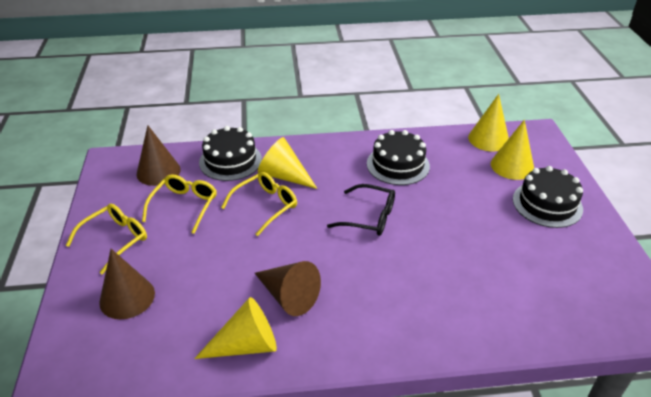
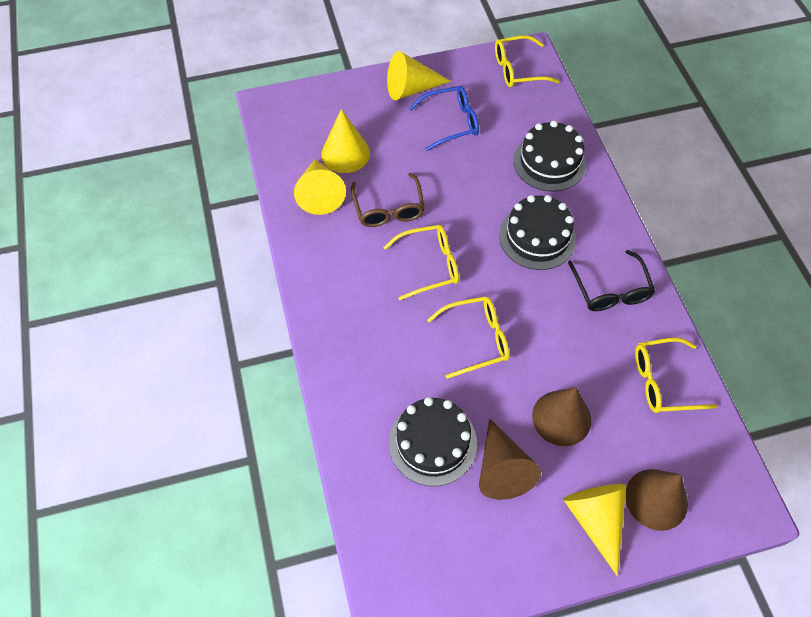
blue glasses: none = 0 -> [409,86,479,151] = 1
brown glasses: none = 0 -> [351,173,425,227] = 1
yellow glasses: [66,204,147,274] [142,174,217,234] [221,172,297,236] = 3 -> [383,225,459,300] [427,296,510,379] [495,35,560,87] [635,338,717,413] = 4

